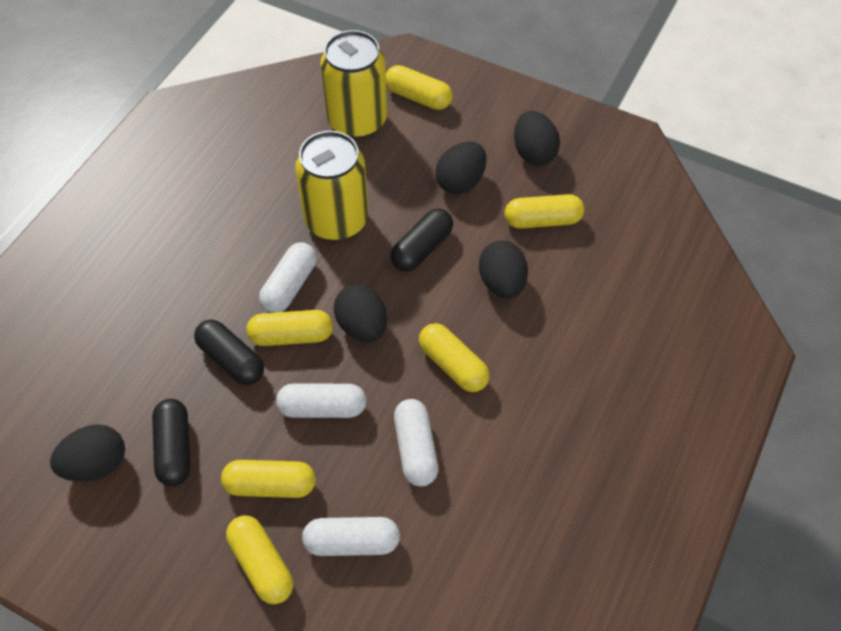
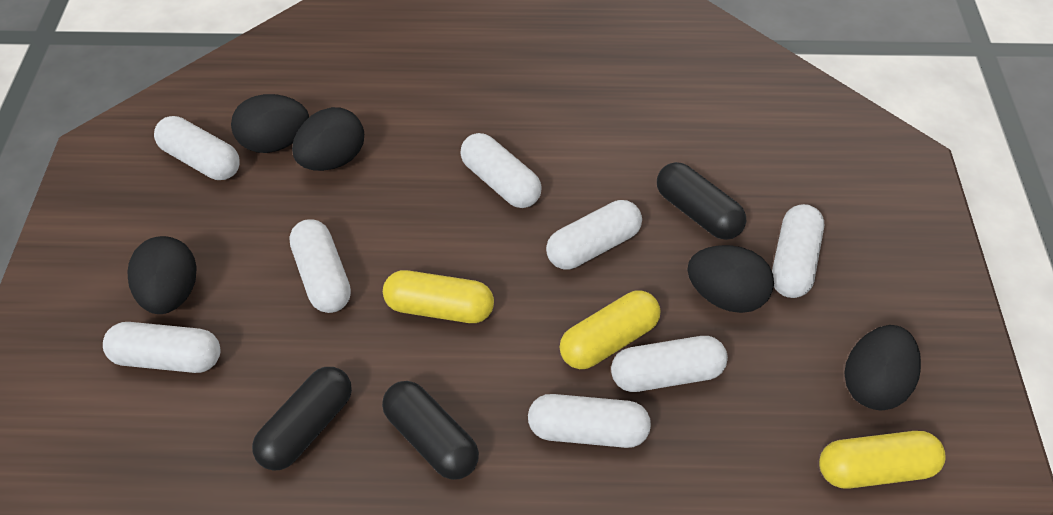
white capsule: [259,242,317,313] [276,383,367,418] [302,517,400,556] [394,399,438,487] = 4 -> [103,322,220,373] [154,116,240,180] [289,219,351,313] [460,133,542,208] [528,394,651,448] [546,200,642,269] [611,336,728,392] [772,204,824,298] = 8
yellow can: [295,131,369,241] [320,30,387,139] = 2 -> none = 0
yellow capsule: [221,460,316,498] [226,515,293,604] [246,310,333,346] [386,65,453,110] [419,323,490,392] [505,194,584,229] = 6 -> [383,270,494,323] [560,290,660,369] [819,431,945,489] = 3

